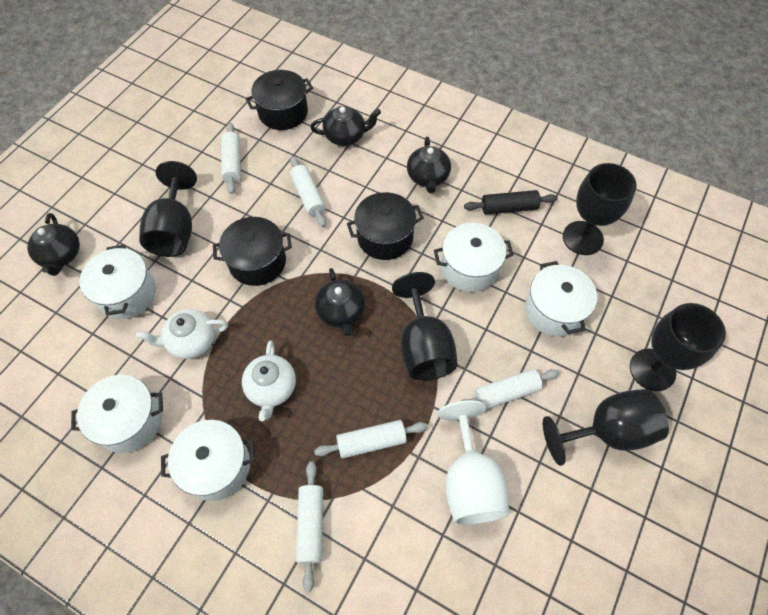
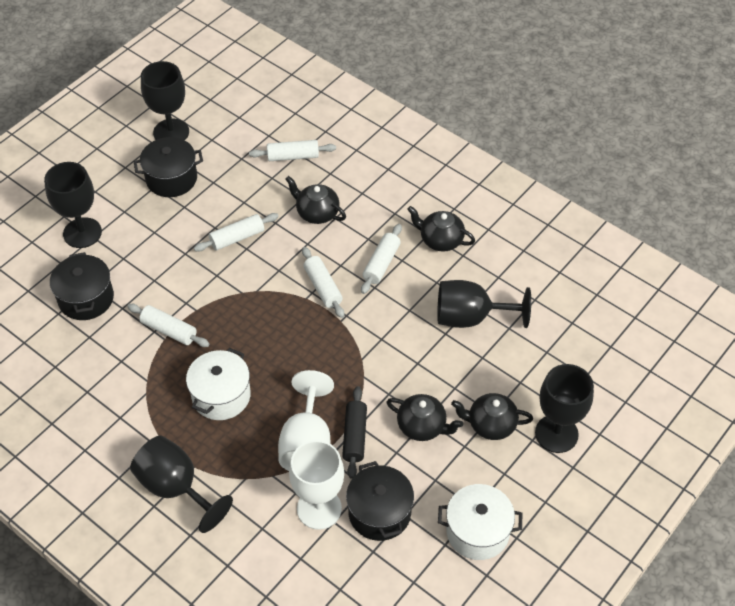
white goblet: [438,400,509,525] = 1 -> [278,370,334,471] [289,440,344,530] = 2
white pot: [71,375,163,453] [79,245,156,319] [161,420,255,501] [434,223,514,292] [525,261,597,337] = 5 -> [186,348,251,420] [438,484,522,560] = 2
white teapot: [136,309,228,359] [242,340,296,421] = 2 -> none = 0

